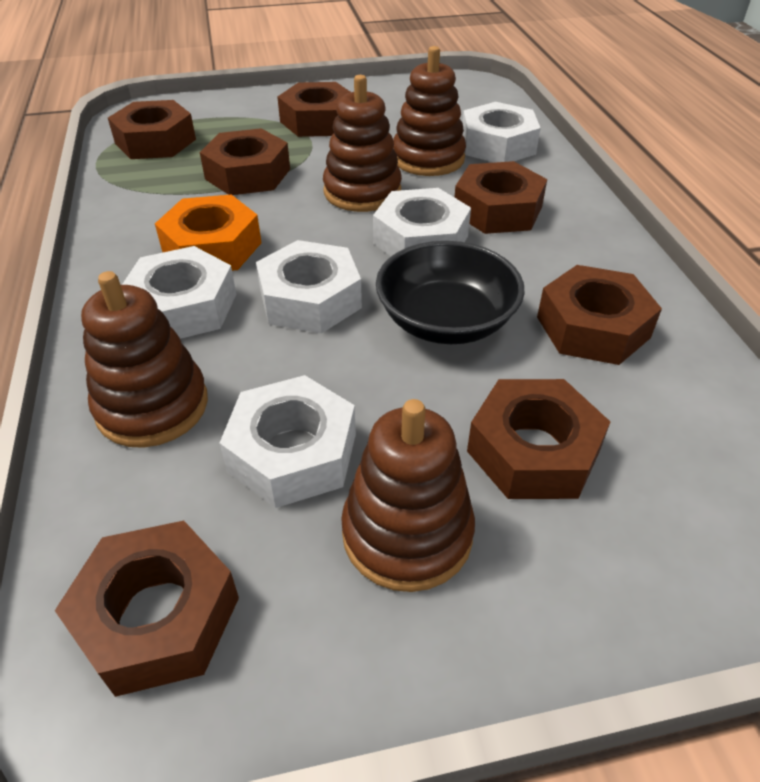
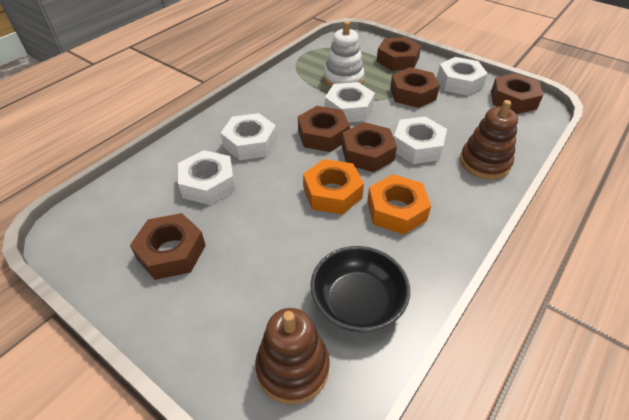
brown nut: [55,521,239,697] [108,100,196,159] [200,128,290,195] [277,82,350,137] [454,161,547,234] [467,379,610,499] [537,265,662,365] = 7 -> [130,213,206,280] [298,106,350,152] [342,122,397,172] [376,37,421,71] [390,67,439,108] [491,73,543,114] = 6
brown stacking toy: [81,271,208,448] [323,75,402,212] [341,399,475,592] [393,46,466,176] = 4 -> [255,308,330,404] [460,100,518,180] = 2
orange nut: [155,195,261,271] = 1 -> [303,159,364,215] [367,174,431,235] = 2
white stacking toy: none = 0 -> [324,21,365,87] = 1

